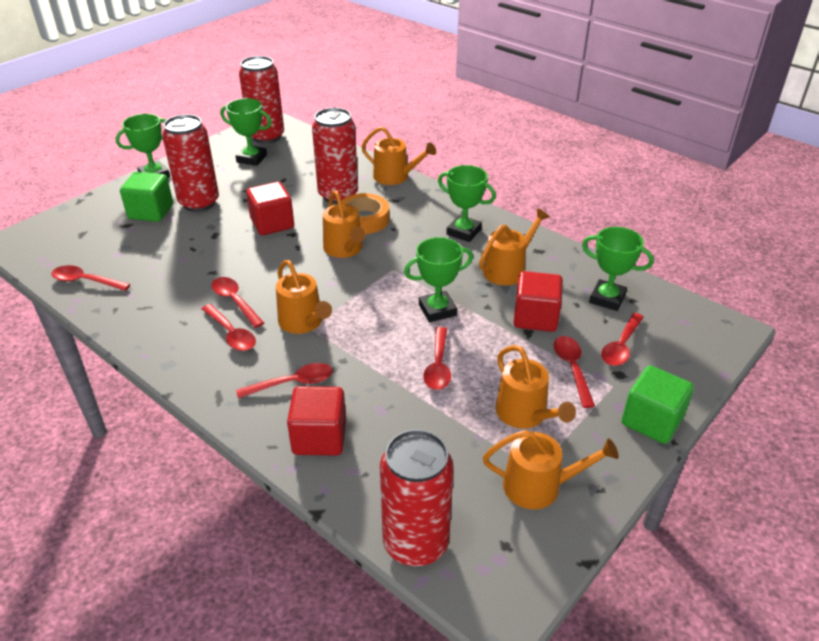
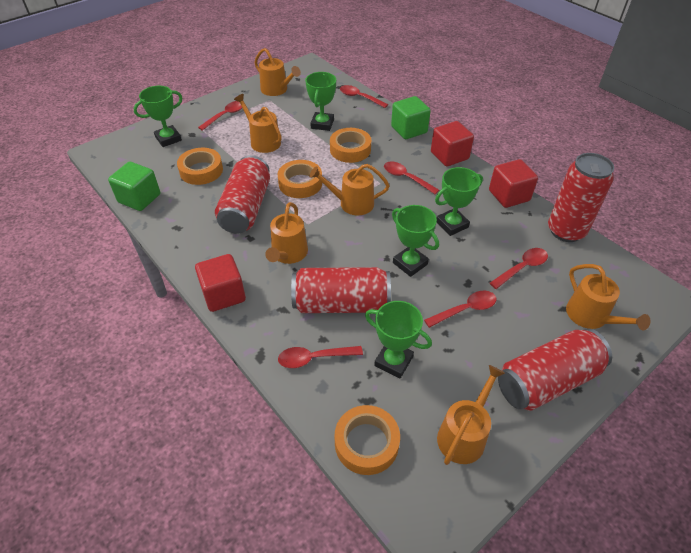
orange tape: [341,193,389,234] = 1 -> [177,148,223,185] [278,160,322,198] [330,128,371,163] [334,405,400,475] = 4
red spoon: [52,265,130,291] [202,304,256,351] [211,277,264,328] [236,363,332,399] [423,327,451,390] [554,336,595,408] [601,313,644,366] = 7 -> [198,101,242,131] [278,346,363,368] [340,85,388,108] [384,162,439,194] [424,291,497,328] [490,248,548,289] = 6

